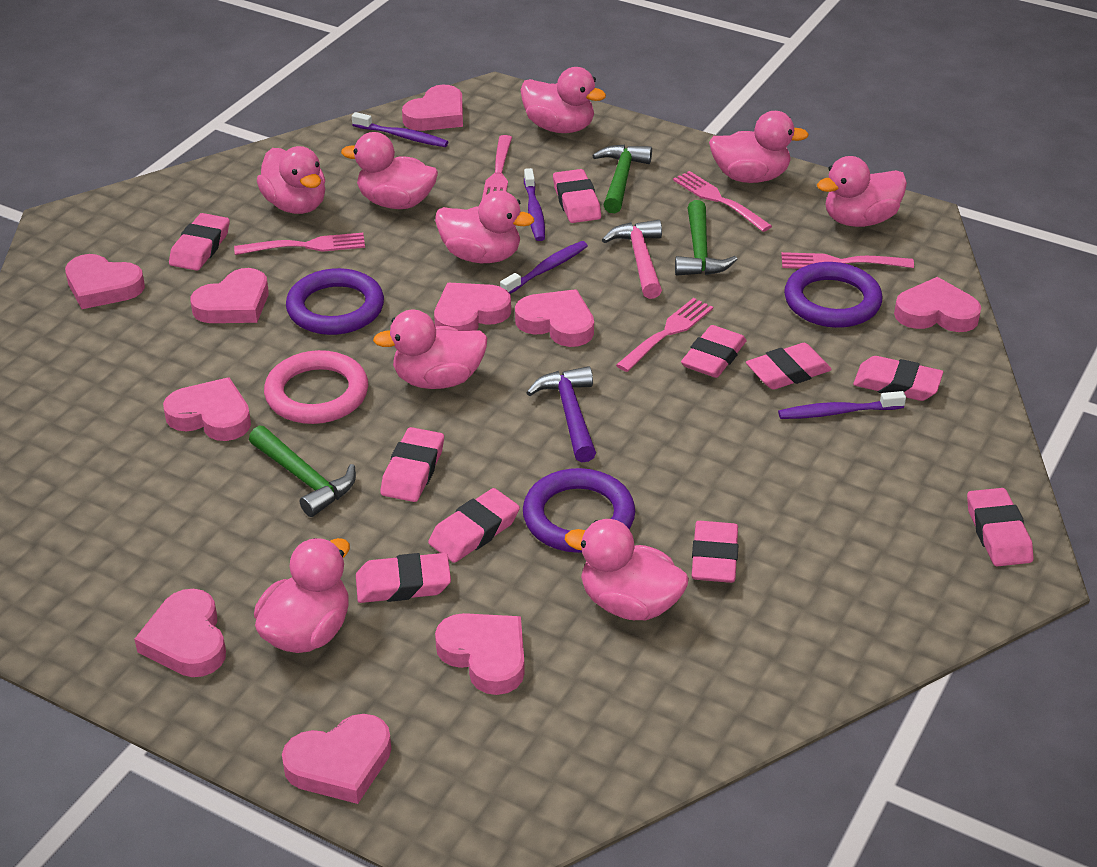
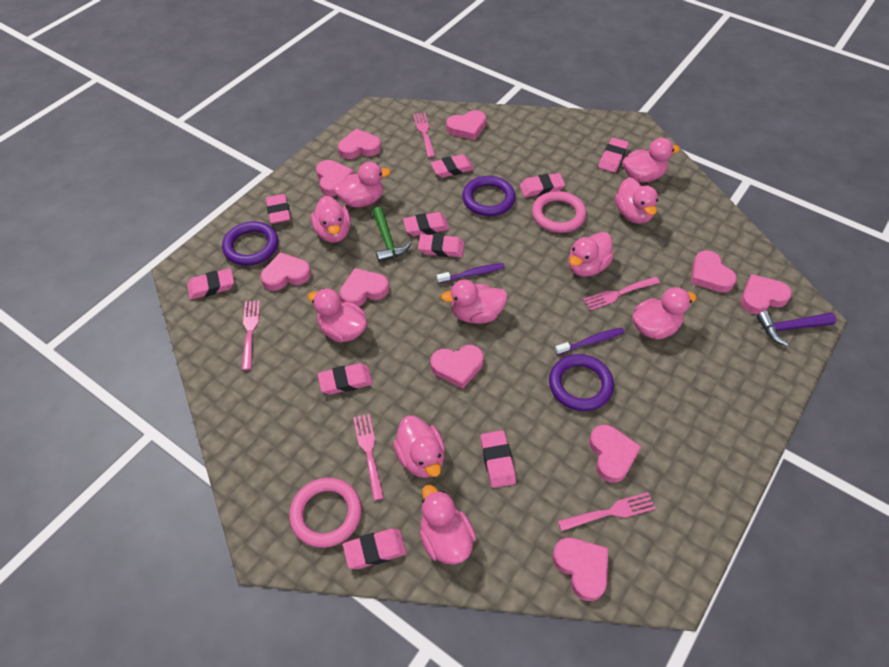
green hammer: [249,426,356,517] [592,145,652,213] [675,200,738,276] = 3 -> [372,207,411,262] = 1
pink duck: [254,538,350,653] [257,146,325,214] [341,132,438,209] [373,310,488,389] [435,190,534,263] [520,67,606,133] [565,519,689,620] [709,111,809,183] [817,156,907,227] = 9 -> [308,288,367,343] [311,196,351,243] [333,162,391,208] [393,416,445,478] [420,485,476,564] [441,280,508,324] [569,232,614,277] [615,177,658,224] [623,138,680,182] [632,287,697,339] = 10
pink hammer: [602,220,662,299] = 1 -> none = 0
pink ring: [264,350,368,424] = 1 -> [289,478,362,548] [532,191,586,233] = 2
purple toothbrush: [352,112,448,147] [500,241,588,294] [524,168,545,241] [778,391,906,419] = 4 -> [437,263,505,284] [555,328,625,355] = 2

